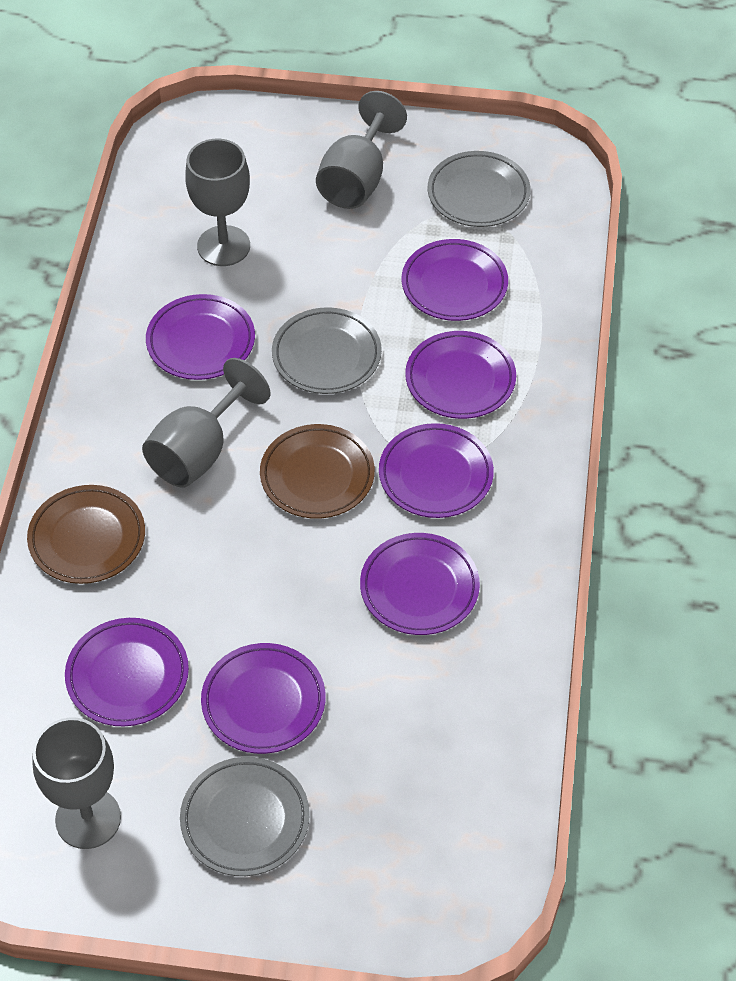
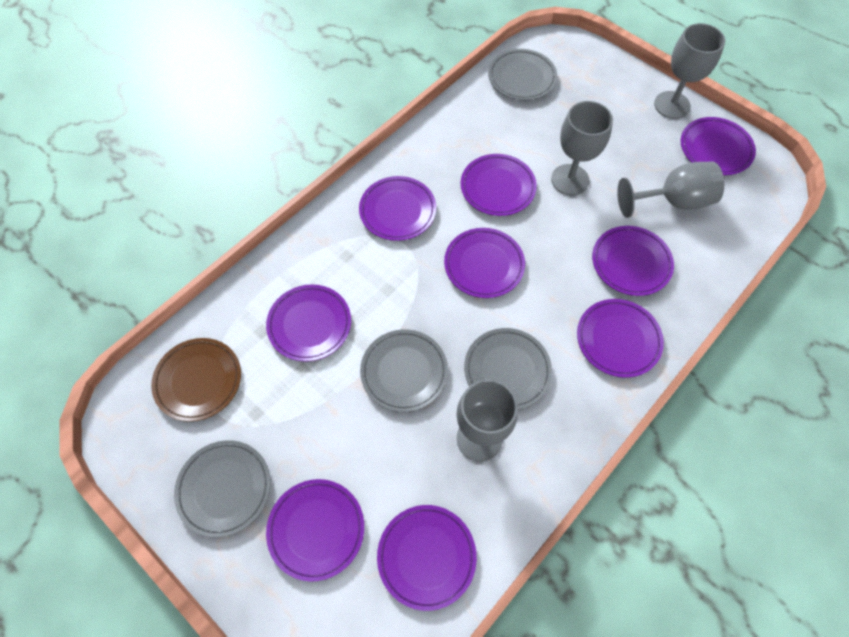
brown plate: [27,485,145,584] [260,424,375,519] = 2 -> [151,338,241,422] = 1
grey plate: [180,757,310,876] [272,307,382,394] [428,151,530,227] = 3 -> [174,440,271,537] [360,329,448,412] [464,328,552,410] [488,49,557,100] = 4
purple plate: [65,618,189,726] [146,294,255,380] [201,643,326,754] [360,533,480,635] [379,423,494,518] [402,239,508,321] [405,331,516,419] = 7 -> [266,284,351,362] [266,479,364,582] [359,176,436,241] [377,505,477,611] [444,228,525,298] [461,154,537,216] [577,299,664,378] [592,226,674,296] [681,117,756,175] = 9

